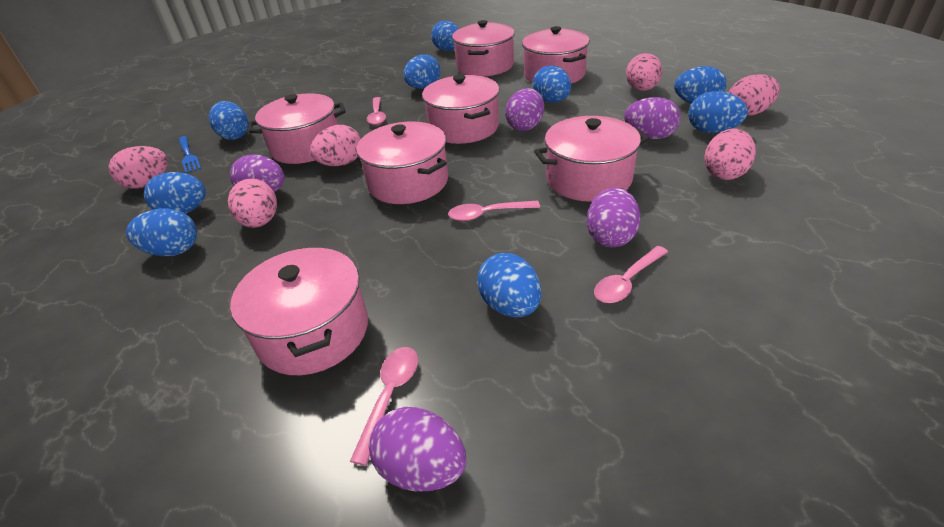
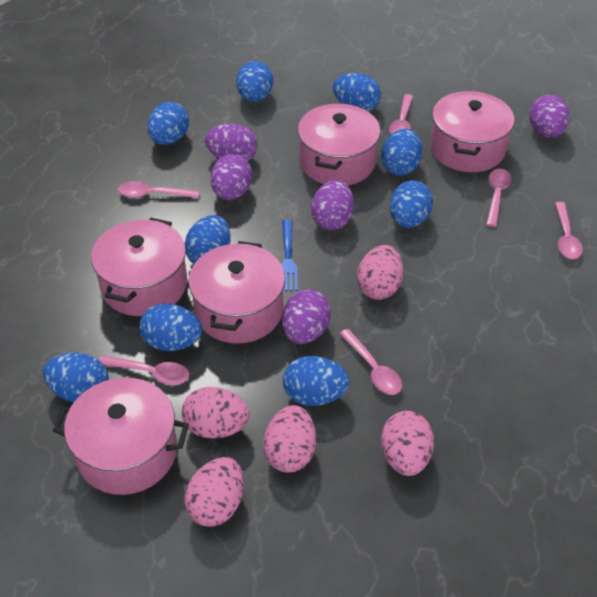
pink egg: [109,146,168,189] [228,178,277,228] [310,125,361,166] [626,53,663,91] [704,129,756,180] [729,74,780,116] = 6 -> [182,387,250,439] [184,457,244,527] [263,405,316,473] [357,245,403,300] [381,411,434,476] = 5
pink pot: [230,248,368,375] [249,94,345,164] [356,122,448,204] [422,75,499,144] [452,20,515,76] [522,26,590,84] [534,116,649,202] = 7 -> [53,378,189,495] [91,218,187,316] [188,241,285,344] [298,103,381,185] [430,91,514,172] = 5
pink spoon: [350,347,418,466] [367,97,386,125] [448,200,540,221] [594,246,668,303] = 4 -> [99,355,189,385] [118,181,199,198] [339,329,402,395] [389,94,413,135] [486,169,511,227] [555,202,583,259] = 6

